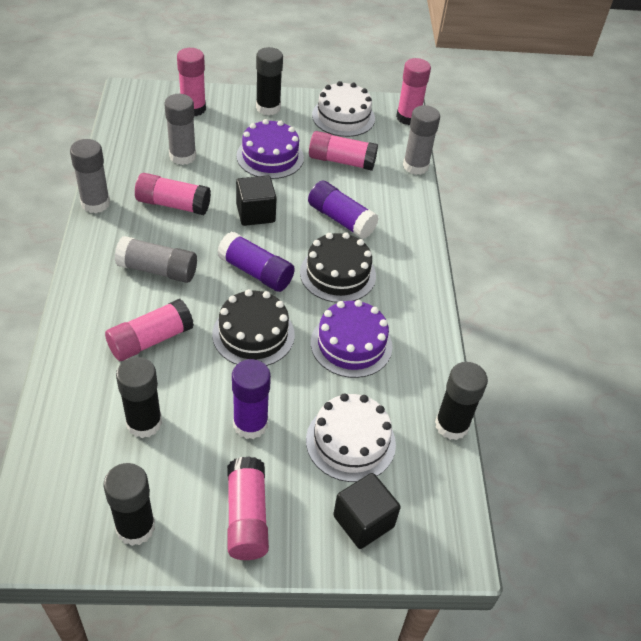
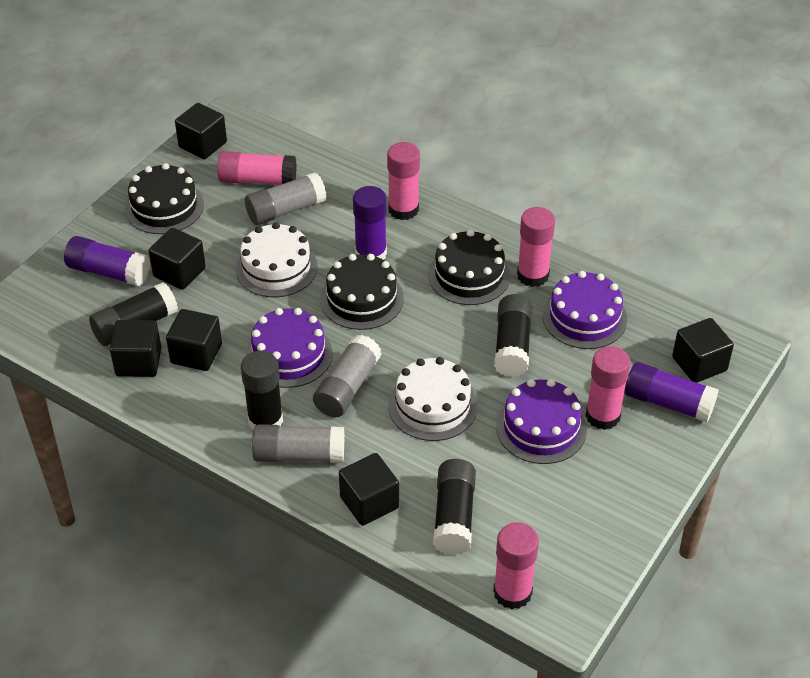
black cake: [212,289,295,366] [300,232,376,303] = 2 -> [125,163,204,234] [320,254,404,330] [428,230,511,305] = 3
black cube: [236,176,277,226] [333,473,401,549] = 2 -> [110,320,161,377] [149,228,206,290] [166,309,222,371] [175,103,227,159] [339,453,399,526] [672,318,734,383] = 6
grey glue stick: [70,139,110,213] [115,236,197,283] [164,94,196,165] [403,105,440,175] = 4 -> [245,172,326,225] [252,424,344,463] [313,335,381,417] = 3
pink glue stick: [105,299,194,361] [135,173,211,215] [177,48,206,116] [227,456,269,560] [309,131,378,171] [396,58,431,125] = 6 -> [217,151,297,185] [387,142,420,220] [493,522,539,610] [517,207,555,287] [585,346,631,430] = 5
purple cake: [236,119,304,179] [311,300,392,378] = 2 -> [246,308,332,388] [496,379,587,464] [542,271,627,349] = 3

